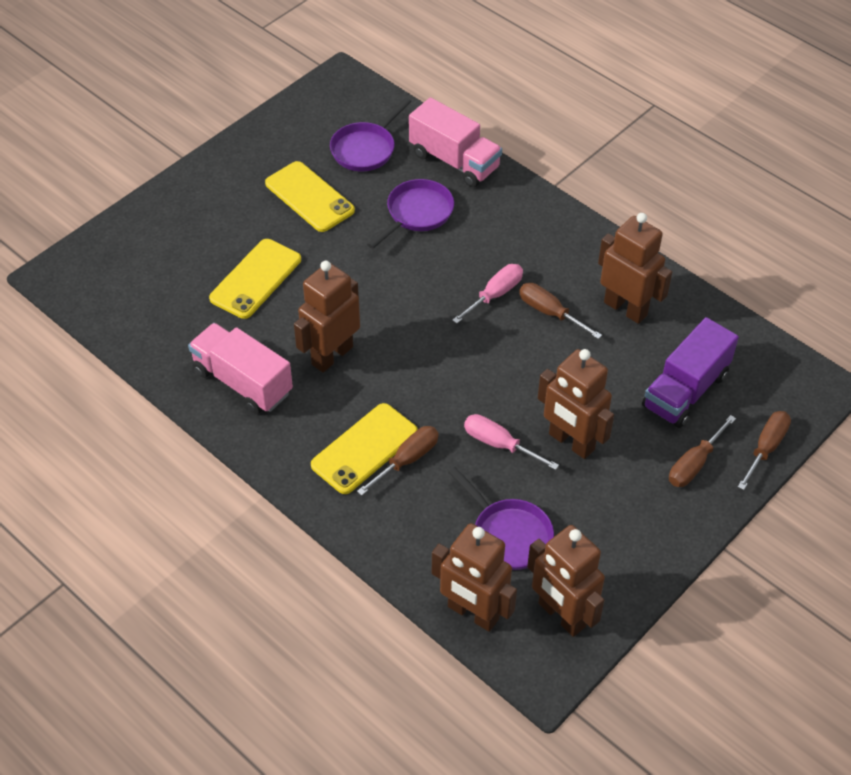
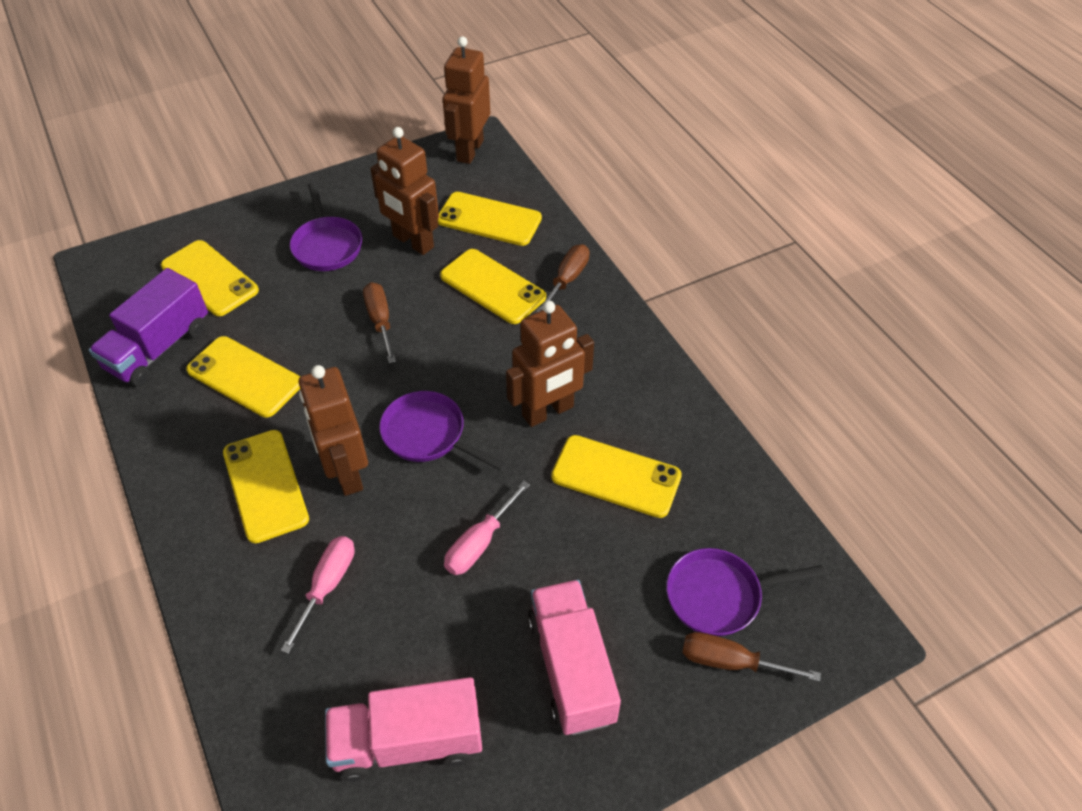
brown robot: [294,261,360,372] [432,523,517,632] [527,525,605,637] [538,349,614,459] [598,213,672,324] = 5 -> [298,365,368,496] [370,127,439,255] [443,36,490,164] [506,301,594,427] = 4
brown screwdriver: [357,426,439,496] [519,283,602,339] [669,415,736,487] [738,411,791,490] = 4 -> [363,282,396,363] [536,244,590,313] [682,632,821,682] = 3
yellow phone: [209,239,301,319] [265,161,355,232] [311,403,418,494] = 3 -> [161,240,259,316] [186,336,300,418] [223,430,309,543] [438,192,542,246] [440,249,546,324] [551,435,682,518] = 6

